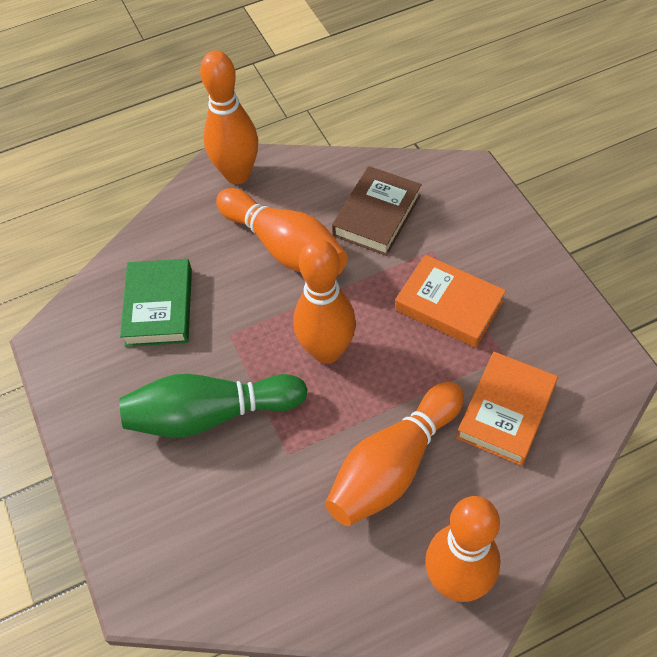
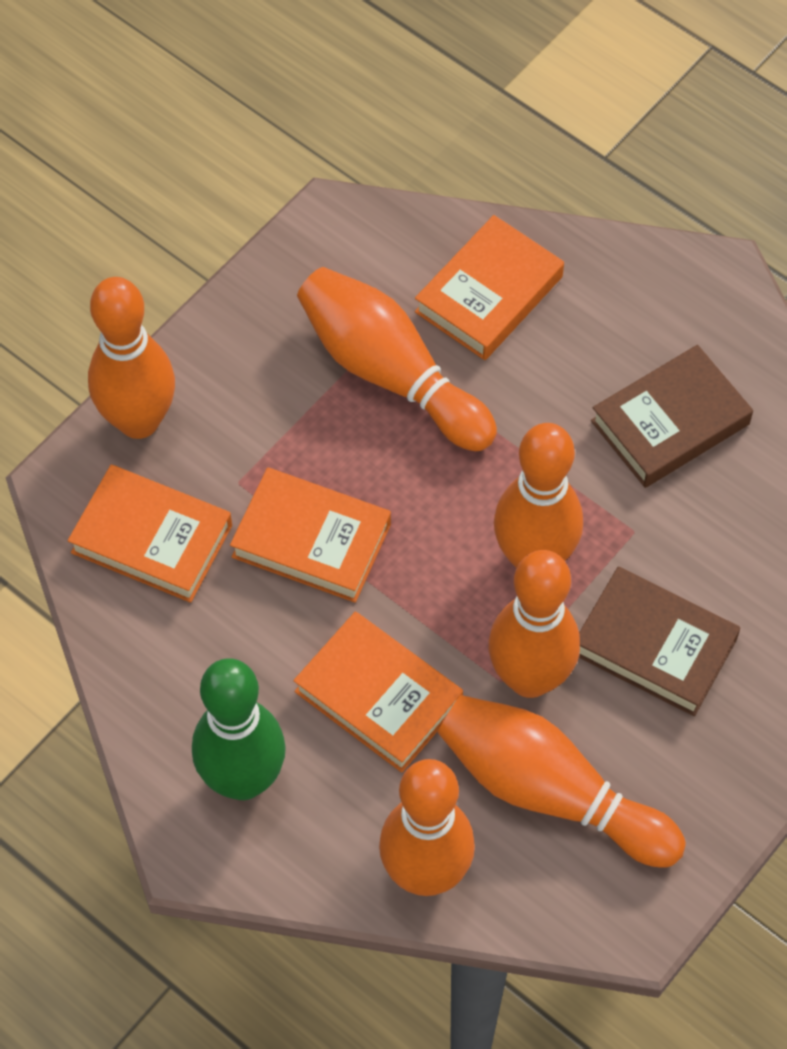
brown book: [332,166,422,256] = 1 -> [579,567,740,716] [591,345,753,488] = 2
green book: [120,259,192,347] = 1 -> none = 0
orange book: [395,254,506,348] [456,352,558,466] = 2 -> [68,465,232,603] [230,468,391,603] [293,612,463,773] [415,215,564,360] = 4
orange bowling pin: [200,50,258,184] [216,188,348,276] [293,239,356,364] [325,382,464,526] [425,496,501,602] = 5 -> [88,277,175,439] [297,267,497,451] [379,759,475,896] [438,695,686,868] [488,550,580,698] [494,423,583,568] = 6

